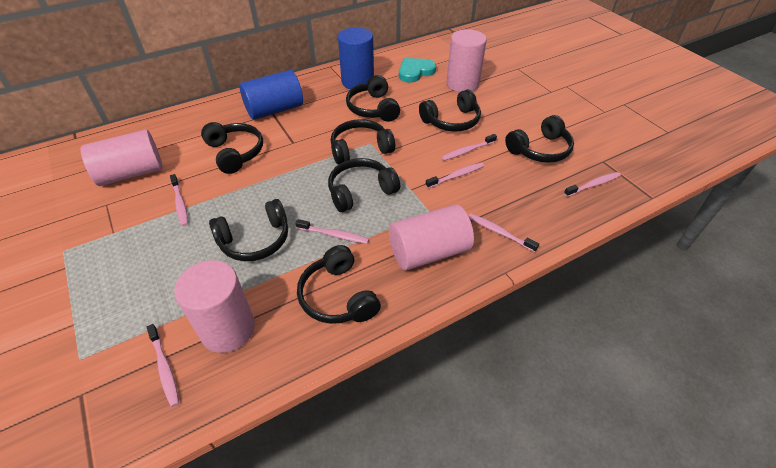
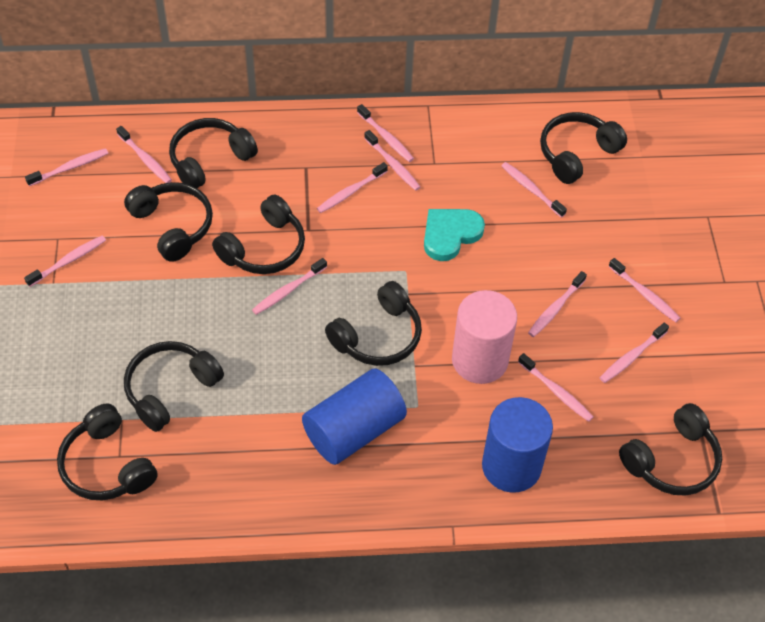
pink cylinder: [80,130,163,186] [174,260,255,353] [389,204,474,270] [446,29,487,92] = 4 -> [452,290,517,384] = 1
pink toothbrush: [147,324,179,407] [170,174,188,226] [296,219,369,244] [426,162,484,188] [441,134,497,161] [468,214,539,252] [564,172,621,197] = 7 -> [24,236,106,287] [25,148,108,186] [116,126,172,183] [252,258,327,315] [317,162,388,213] [357,104,414,162] [364,130,420,191] [501,162,567,218] [518,353,593,422] [528,271,587,337] [600,323,669,383] [608,258,680,322] = 12

